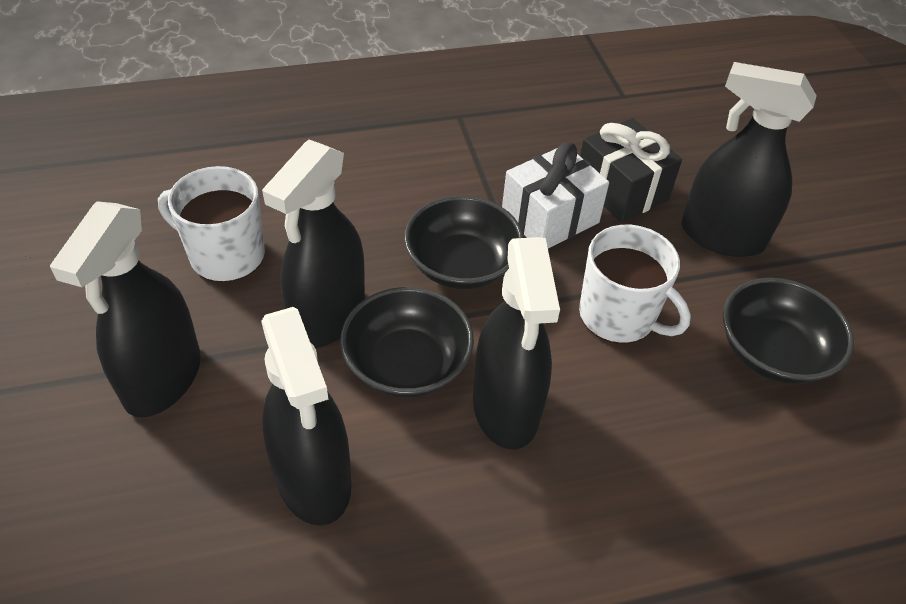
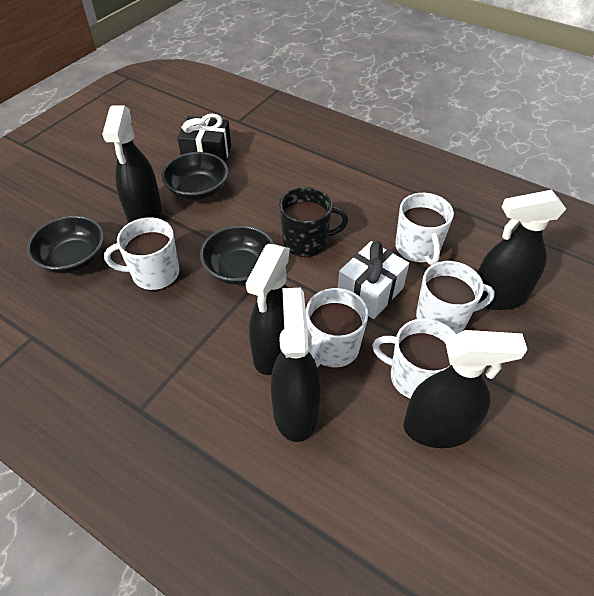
black mug: none = 0 -> [279,187,348,257] = 1
white mug: [158,166,265,283] [579,225,691,344] = 2 -> [104,217,179,291] [306,288,368,368] [372,318,456,399] [395,193,454,265] [416,261,495,334] = 5

